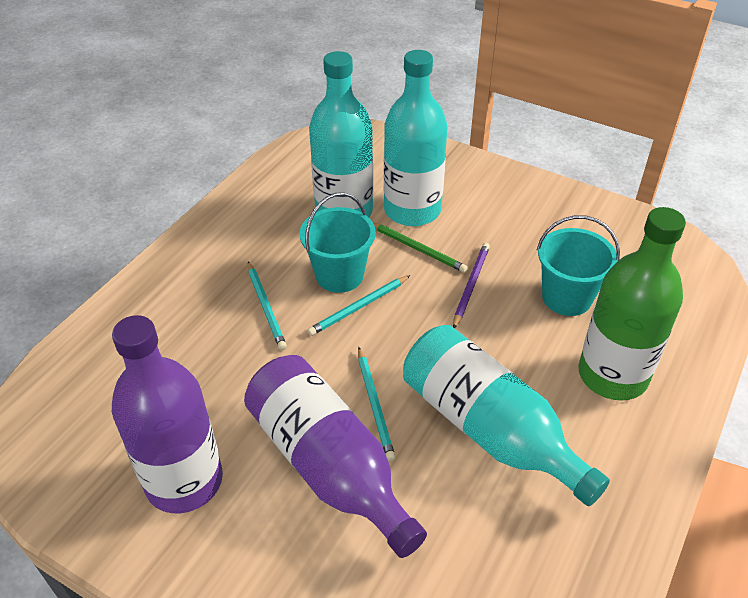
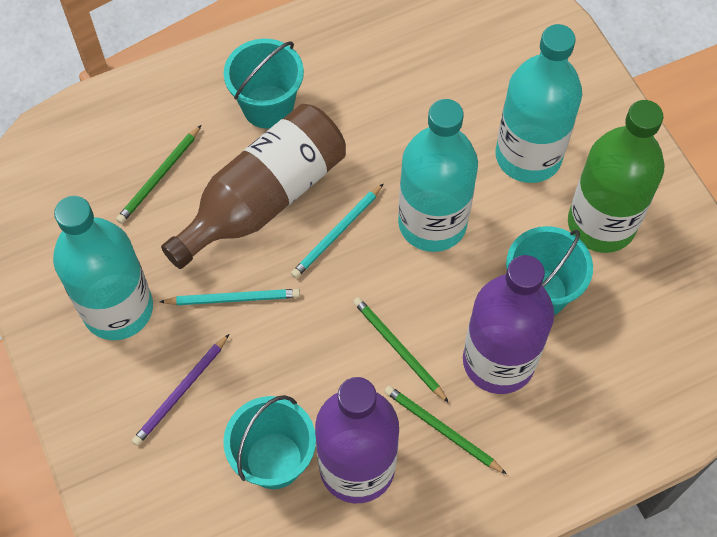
brown bottle: none = 0 -> [161,104,346,269] = 1
green pencil: [373,223,467,272] = 1 -> [116,125,201,224] [353,297,449,403] [384,385,507,474] = 3
turquoise bucket: [300,192,376,293] [537,215,620,316] = 2 -> [223,395,316,489] [224,39,304,129] [506,226,593,315] = 3
turquoise pencil: [248,262,287,350] [307,275,411,336] [358,347,395,461] = 3 -> [160,289,300,305] [291,183,384,278] = 2

